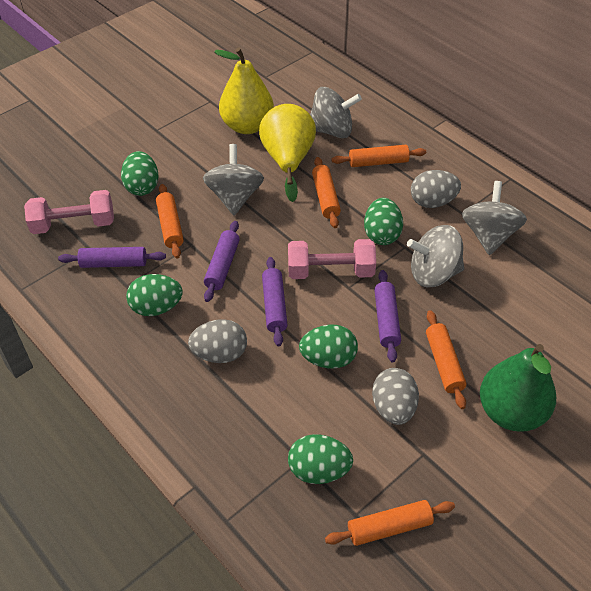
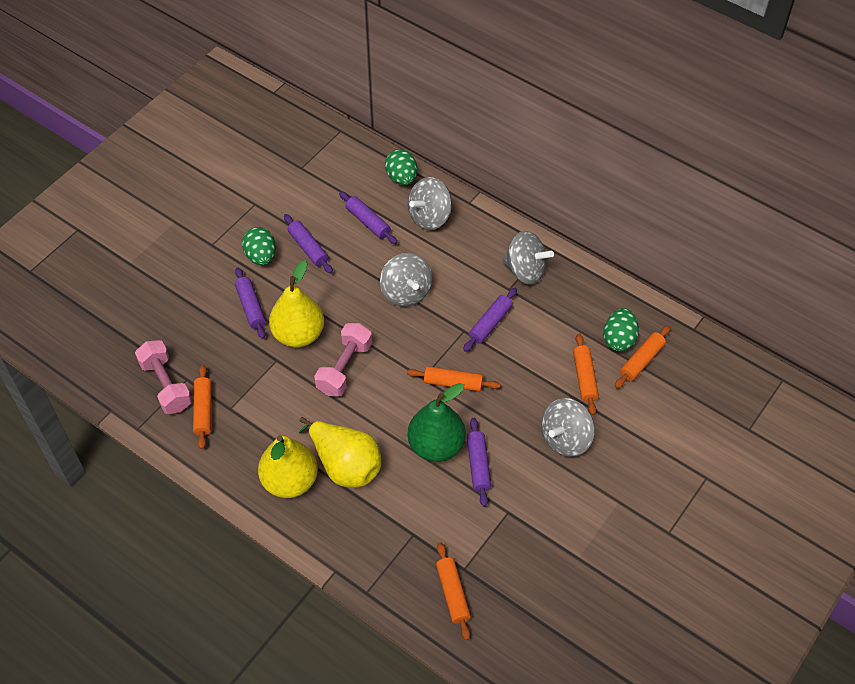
green egg: [121,151,159,196] [126,274,183,316] [288,434,353,484] [299,325,358,368] [364,198,403,245] = 5 -> [242,227,276,265] [385,149,417,185] [603,308,639,352] = 3
grey egg: [188,319,247,363] [372,368,419,425] [411,170,461,208] = 3 -> none = 0
purple rolling pin: [58,247,166,268] [204,221,240,302] [262,257,288,346] [374,270,401,362] = 4 -> [235,267,266,339] [284,214,333,274] [339,191,398,244] [463,288,517,352] [467,418,491,507] = 5
yellow pear: [214,48,274,134] [259,104,316,202] = 2 -> [258,435,318,498] [269,260,324,347] [299,417,381,488] = 3

